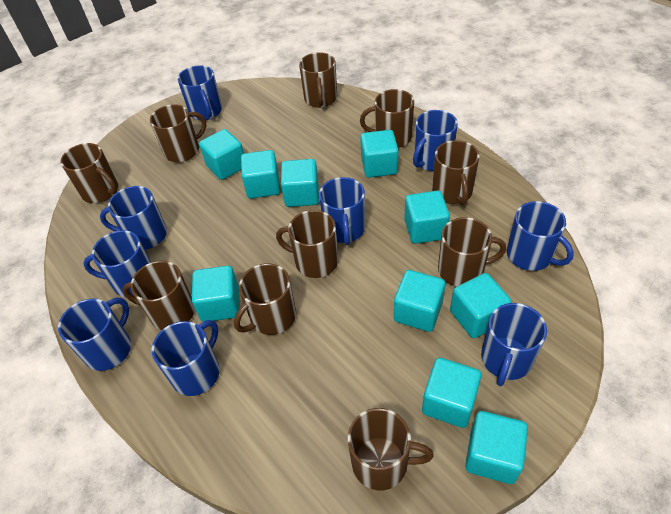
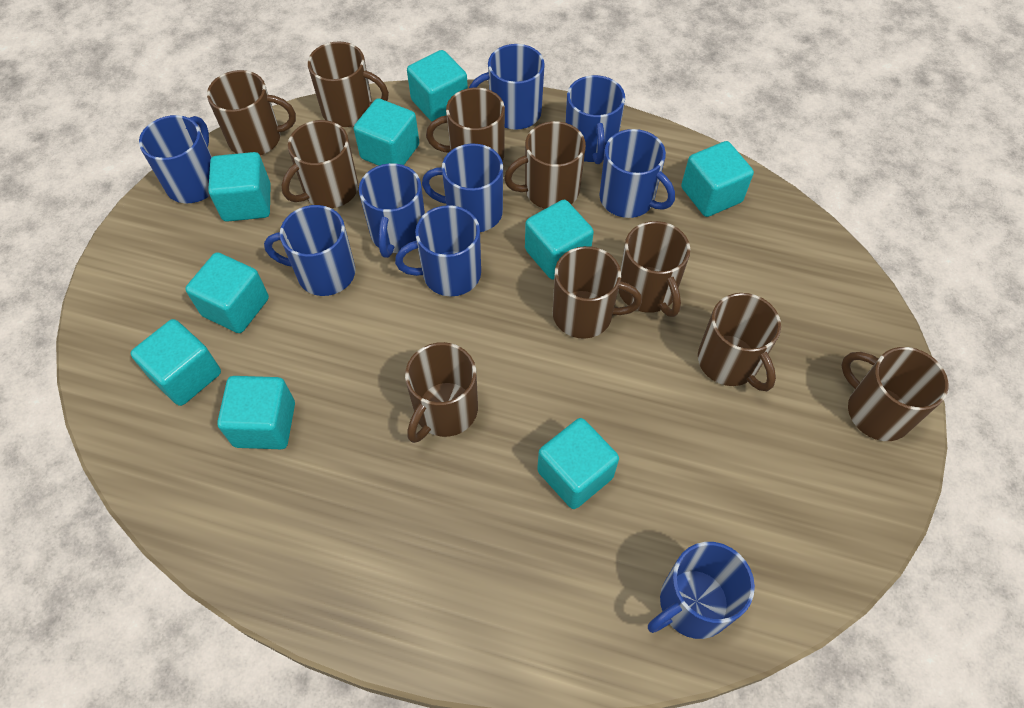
turquoise cube: [192,266,240,322] [199,129,244,180] [241,150,280,199] [281,159,319,207] [360,130,399,178] [394,270,445,332] [404,190,450,244] [422,358,481,428] [450,273,511,338] [465,411,528,484] = 10 -> [131,319,221,406] [185,252,269,333] [208,152,271,222] [217,376,295,449] [354,98,419,166] [407,50,468,122] [525,200,594,280] [537,418,619,509] [681,141,754,217] = 9

